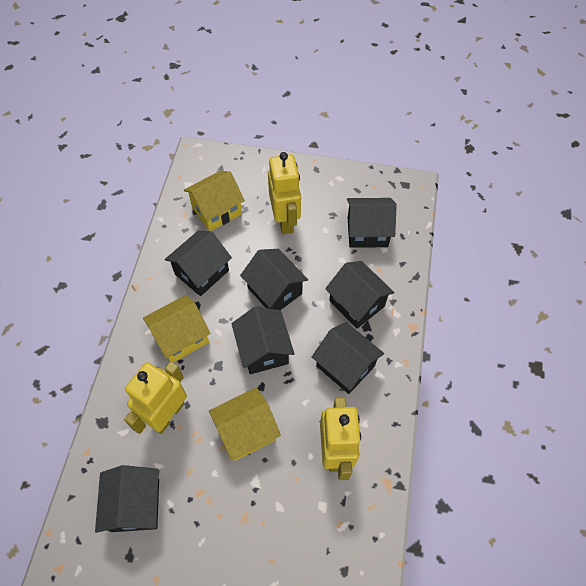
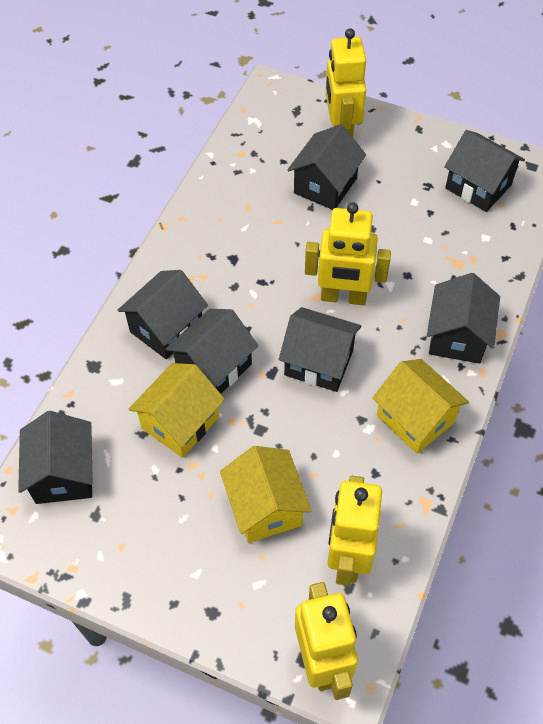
yellow robot: [124,361,187,434] [268,152,301,234] [320,398,361,480] = 3 -> [295,582,358,700] [305,202,391,305] [325,28,367,137] [327,476,382,586] = 4

